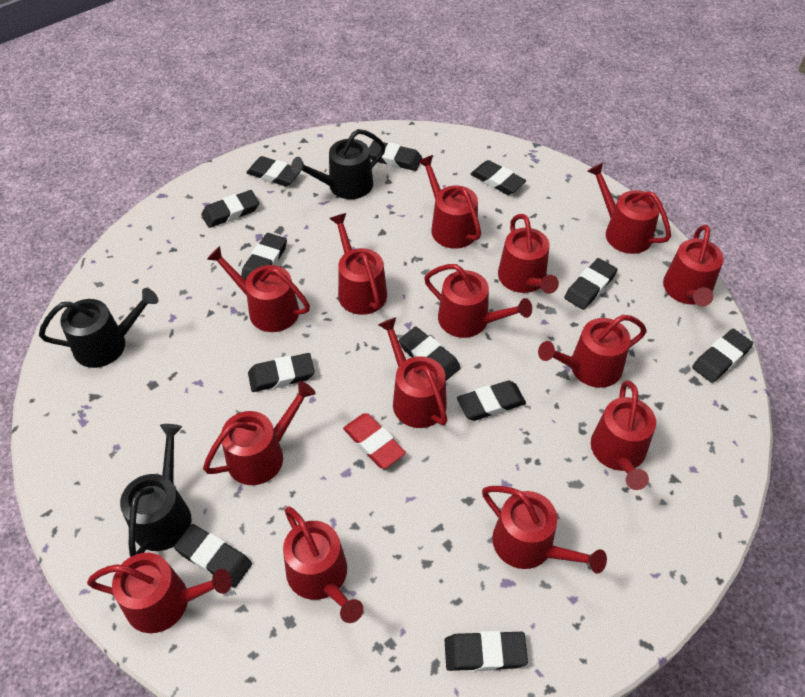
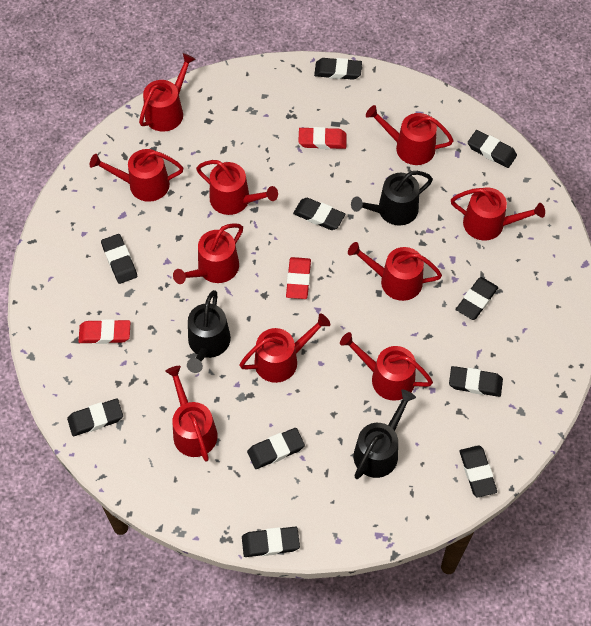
black eraser: [174,524,252,588] [201,190,259,228] [241,233,287,280] [246,156,301,187] [248,353,315,392] [369,140,422,171] [399,327,461,381] [444,631,528,671] [457,380,526,421] [471,160,526,195] [564,258,618,310] [692,329,753,383] = 12 -> [67,398,123,436] [101,234,137,284] [242,526,300,557] [247,428,305,469] [293,198,345,230] [314,58,362,80] [449,366,503,397] [456,277,498,320] [459,446,497,497] [468,130,517,168] = 10
red eraser: [343,413,406,469] = 1 -> [78,319,130,344] [286,257,311,299] [298,127,347,149] = 3
red watering can: [87,553,232,633] [203,381,316,485] [207,246,310,332] [283,506,363,623] [329,213,387,315] [378,317,447,428] [418,155,481,249] [424,264,532,338] [482,486,607,574] [498,214,559,294] [538,315,647,388] [588,163,671,254] [591,380,656,490] [663,225,724,307] = 14 -> [90,149,183,202] [139,53,196,132] [165,366,218,462] [173,223,243,284] [196,160,278,215] [240,313,330,383] [340,332,433,401] [348,242,442,301] [366,105,454,165] [451,187,545,241] = 10

